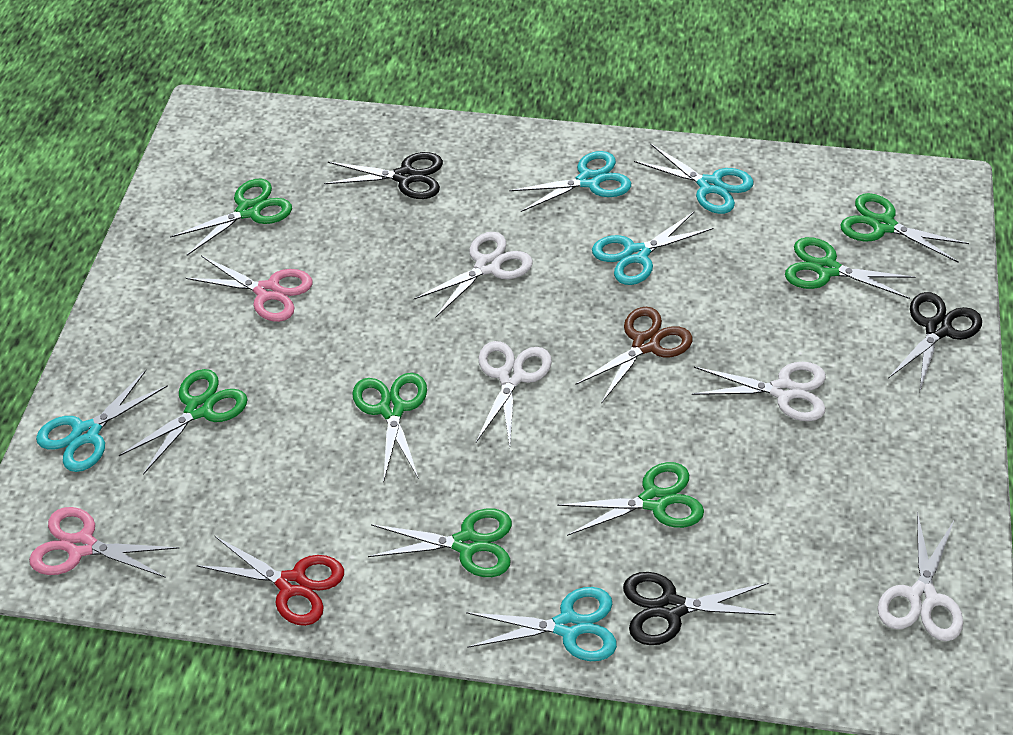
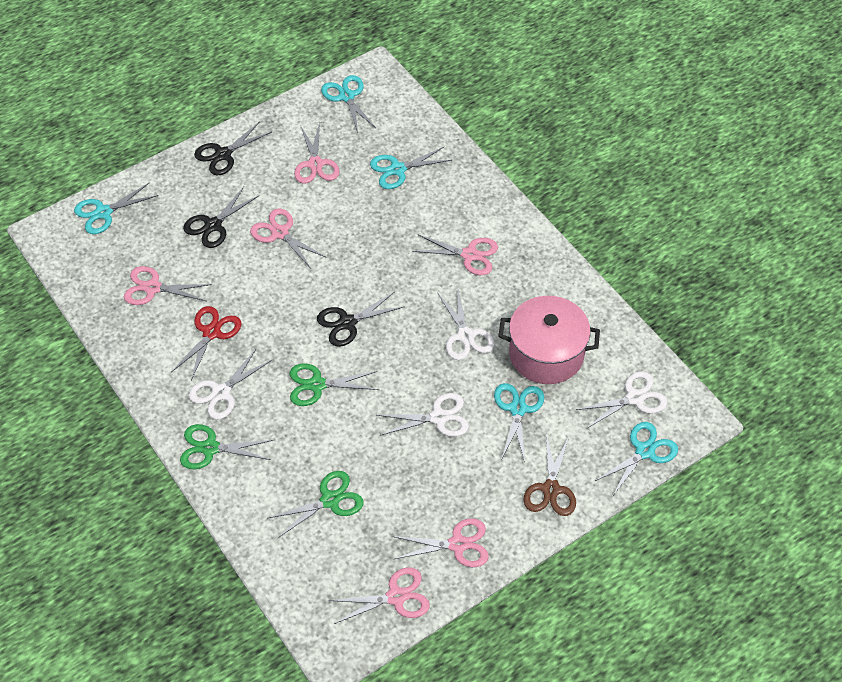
green scissors: [119,369,247,475] [170,179,292,255] [352,373,427,483] [368,508,512,577] [557,462,704,536] [785,237,915,299] [840,193,969,263] = 7 -> [180,424,274,469] [268,471,364,538] [290,363,378,406] = 3
pink pot: none = 0 -> [498,296,600,384] = 1
pink scissors: [29,507,179,578] [186,256,313,322] = 2 -> [124,266,212,305] [250,208,327,269] [294,123,339,184] [329,567,430,624] [392,518,489,567] [412,234,498,275] = 6

